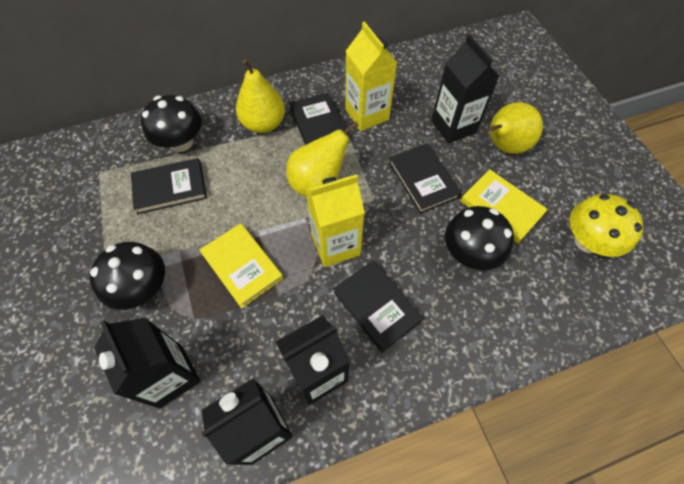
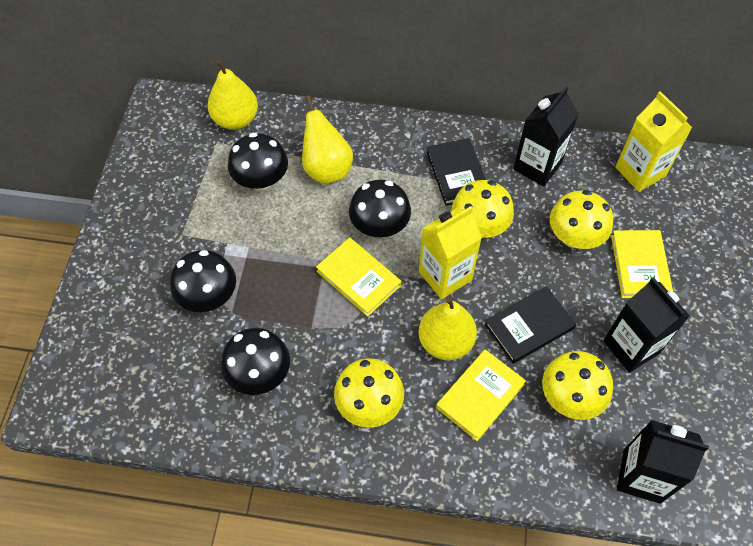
black book: [131,158,207,214] [290,92,349,145] [333,261,423,353] [389,143,462,214] = 4 -> [427,138,486,206] [485,286,576,364] = 2
black carton: [94,318,201,409] [201,378,293,465] [276,315,350,405] [431,34,500,144] = 4 -> [513,86,579,187] [604,277,690,373] [617,420,709,504] = 3
black mushroom: [90,242,165,310] [141,95,202,152] [445,206,514,270] = 3 -> [170,250,236,312] [221,328,290,395] [228,133,288,191] [349,180,411,237] = 4
yellow book: [200,223,283,308] [461,169,548,243] = 2 -> [316,237,401,317] [436,349,526,441] [611,230,673,298] = 3
yellow mushroom: [570,194,644,257] = 1 -> [334,358,404,428] [452,180,514,238] [542,351,613,420] [550,190,613,249] = 4

